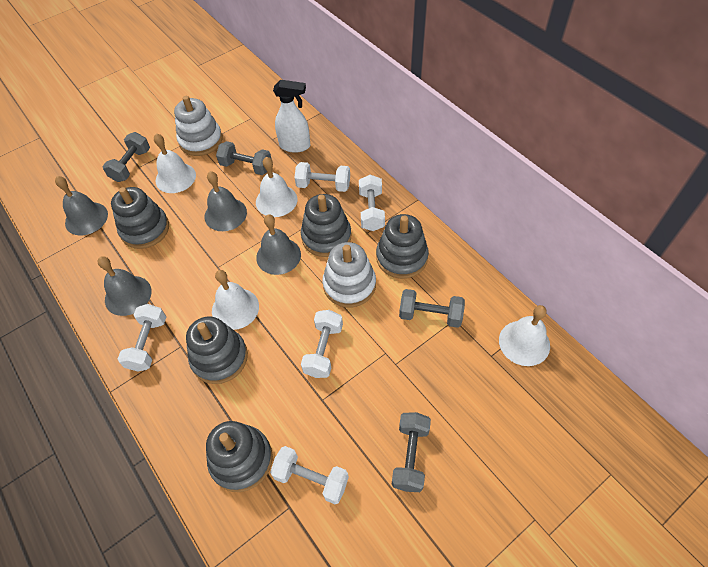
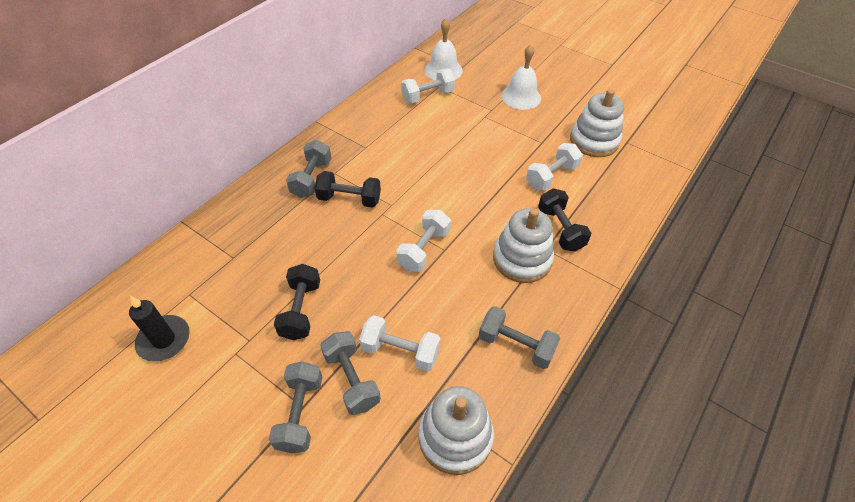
black candle: none = 0 -> [129,296,190,361] = 1
black dumbbell: none = 0 -> [274,264,320,340] [315,171,381,208] [538,188,591,252] = 3
grey bell: [55,176,108,235] [98,256,152,316] [205,171,247,231] [256,214,301,275] = 4 -> none = 0
grey stacking toy: [111,187,169,249] [186,317,248,384] [206,421,273,492] [301,194,351,257] [376,214,429,279] = 5 -> none = 0
white bell: [154,133,196,193] [212,270,259,330] [256,157,297,217] [499,305,550,366] = 4 -> [424,18,463,80] [501,44,541,110] = 2
white dumbbell: [118,304,166,372] [270,446,349,504] [294,162,350,192] [301,310,343,378] [359,175,385,231] = 5 -> [359,315,441,371] [396,210,451,272] [401,69,455,103] [526,143,583,191] = 4
white spray bottle: [273,80,310,153] = 1 -> none = 0
white stacking toy: [174,96,223,156] [322,242,376,308] = 2 -> [419,386,494,475] [493,208,554,283] [570,89,624,157] = 3

